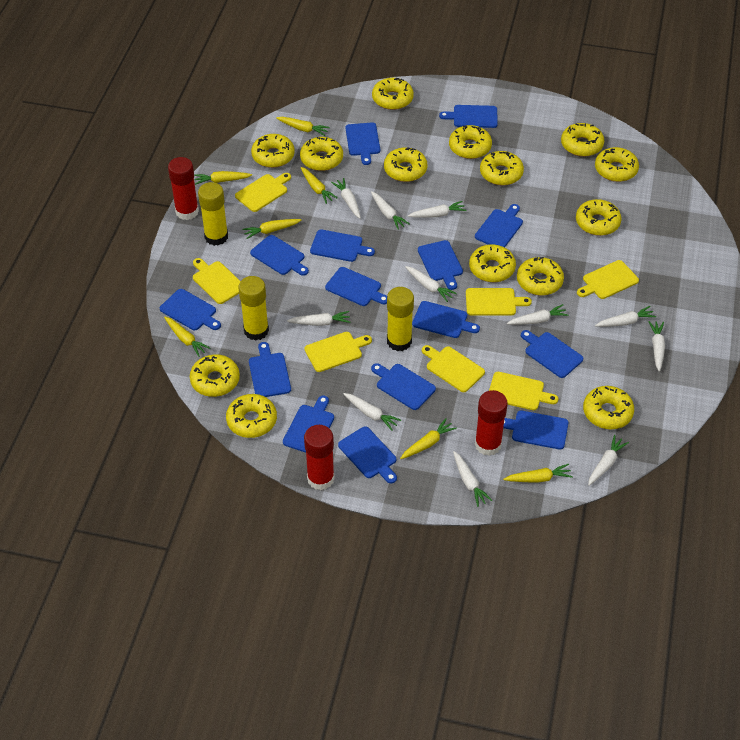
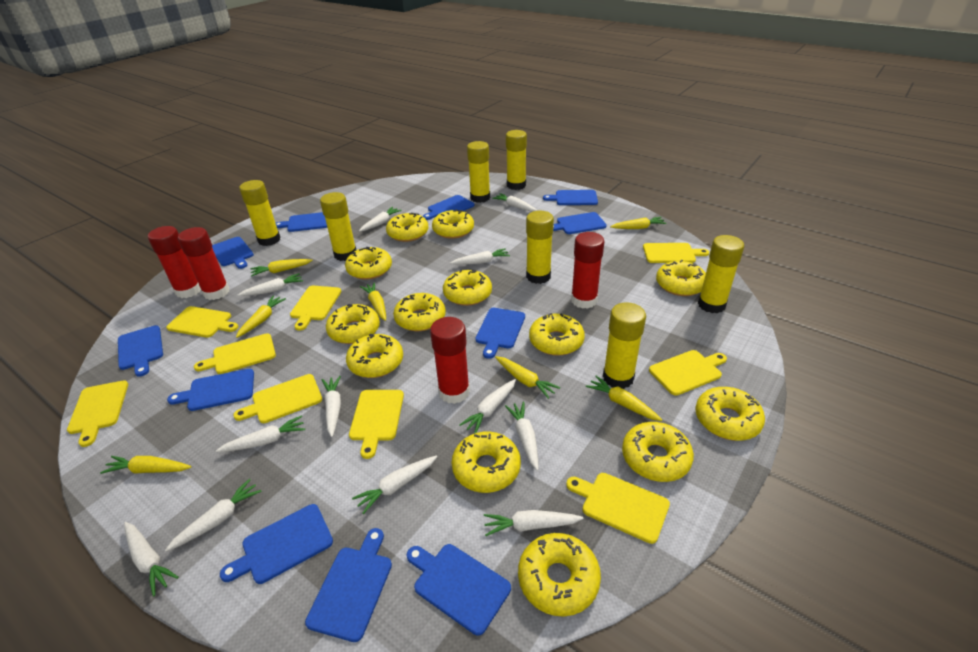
blue cutting board: [160,289,221,330] [249,342,291,397] [250,235,309,276] [283,396,334,453] [310,229,375,262] [325,267,387,306] [338,426,397,484] [346,123,380,165] [371,363,436,410] [412,301,480,338] [418,240,463,290] [439,105,498,128] [475,204,523,247] [503,411,569,450] [521,330,583,378] = 15 -> [118,325,163,377] [167,369,254,411] [212,237,254,269] [220,504,333,584] [276,212,327,232] [305,528,392,642] [406,544,511,636] [423,195,475,220] [475,308,525,359] [543,190,598,205] [553,212,607,234] = 11
red glue stick: [168,157,199,220] [304,425,335,490] [475,390,508,456] = 3 -> [148,226,201,298] [178,227,229,300] [430,317,470,404] [571,232,604,309] = 4
white carrot: [287,311,351,326] [331,178,361,219] [344,393,401,431] [371,191,410,230] [405,266,457,302] [408,201,466,218] [453,451,493,507] [507,304,569,325] [588,435,629,486] [595,306,656,327] [649,321,665,372] = 11 -> [124,522,179,596] [165,479,262,552] [216,416,305,452] [238,273,303,296] [322,376,341,437] [352,456,437,514] [359,207,402,232] [450,248,510,265] [459,379,516,434] [484,510,583,536] [492,193,537,212] [505,402,538,471] = 12
yellow cutting board: [193,258,241,304] [235,173,291,212] [304,332,372,372] [422,345,485,392] [466,288,532,316] [489,372,558,410] [577,260,639,299] = 7 -> [67,380,128,447] [166,306,238,338] [194,333,276,374] [233,374,322,423] [290,286,341,331] [349,390,404,459] [566,473,670,544] [643,243,709,263] [649,350,727,396] = 9
yellow donut: [190,354,240,397] [226,394,277,438] [251,134,295,168] [300,137,343,171] [372,78,414,110] [384,147,427,182] [449,125,492,159] [469,245,516,282] [480,151,524,185] [517,257,564,296] [561,123,604,157] [576,199,621,236] [583,386,634,429] [595,147,639,182] = 14 -> [326,304,380,344] [345,247,392,280] [346,334,403,378] [386,213,429,242] [393,293,446,331] [432,210,474,239] [443,270,492,306] [452,432,521,493] [518,533,601,617] [529,313,585,356] [622,422,694,482] [656,260,706,296] [696,387,765,441] = 13
yellow glue stick: [198,182,228,246] [238,276,269,341] [387,287,414,351] = 3 -> [239,180,281,246] [320,192,356,261] [467,141,490,203] [506,130,527,190] [526,211,554,284] [603,302,646,389] [698,235,744,313] = 7

